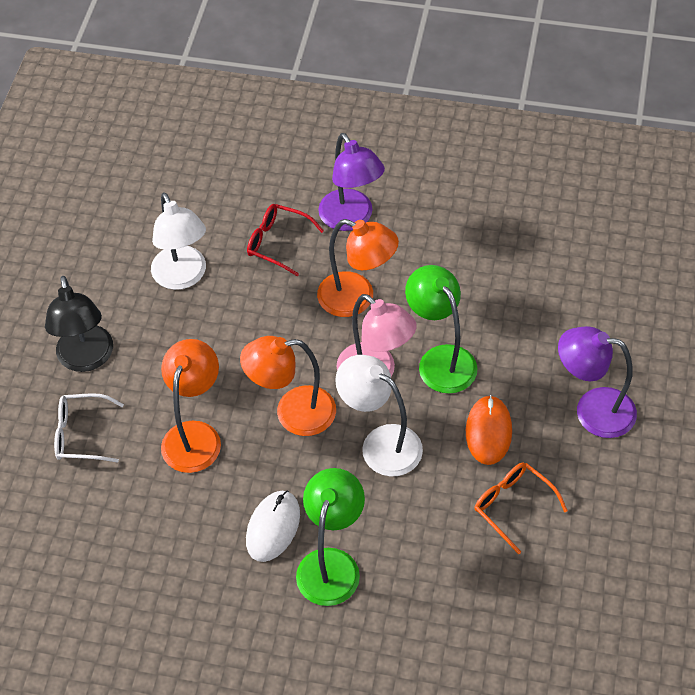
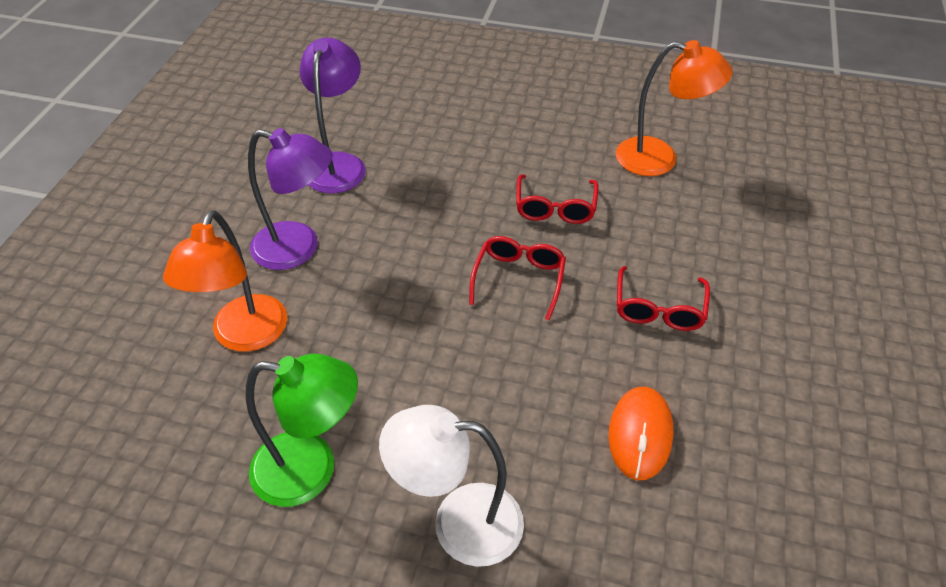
black lamp: [45,276,113,372] = 1 -> none = 0
green lamp: [296,468,365,606] [405,265,478,394] = 2 -> [246,353,358,507] = 1
orange glasses: [474,462,568,554] = 1 -> none = 0
orange lamp: [161,339,221,473] [240,336,336,436] [317,219,399,317] = 3 -> [163,210,287,352] [616,40,733,176] = 2
pink lamp: [336,294,417,377] = 1 -> none = 0
red glasses: [247,204,324,277] = 1 -> [469,236,566,321] [516,175,598,224] [617,266,710,331] = 3
white glasses: [54,393,124,463] = 1 -> none = 0
white lamp: [151,192,206,290] [335,355,423,477] = 2 -> [379,405,524,567] = 1
white mouse: [246,491,300,562] = 1 -> none = 0

